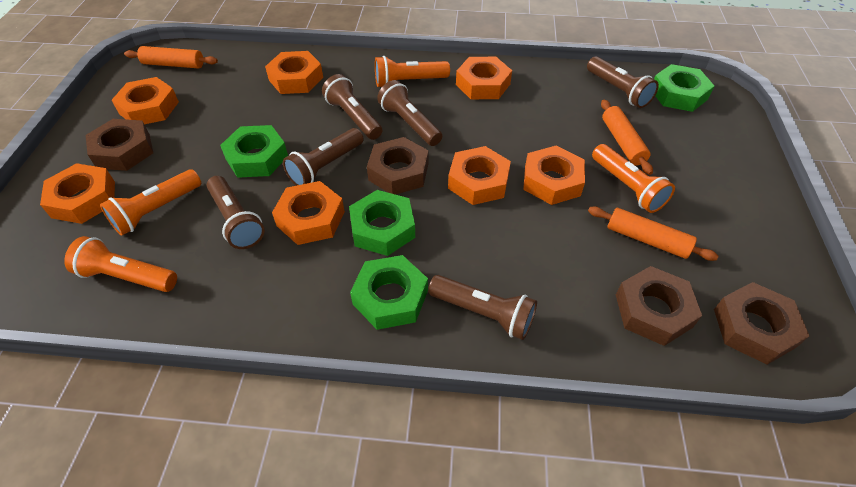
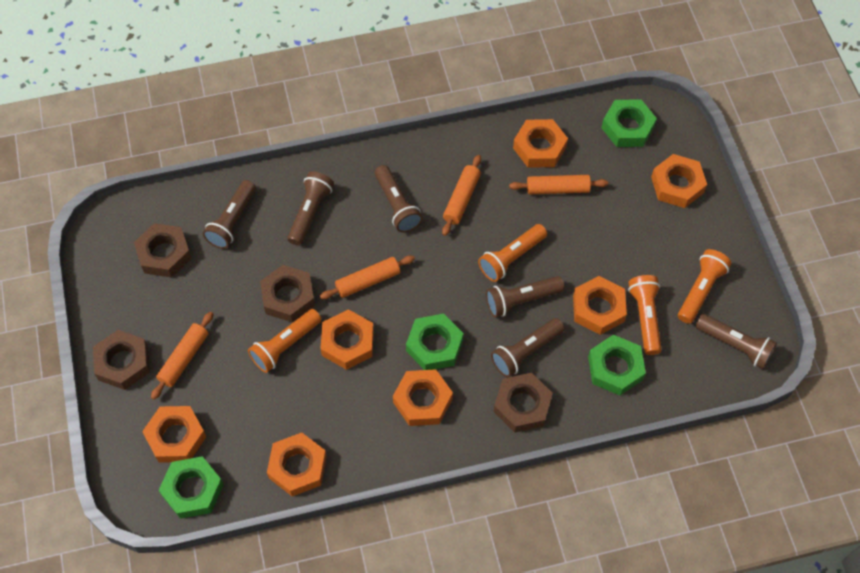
orange rolling pin: [124,46,218,69] [588,206,719,261] [601,100,653,175] = 3 -> [151,312,213,400] [320,255,415,299] [442,155,481,236] [509,175,608,194] = 4

